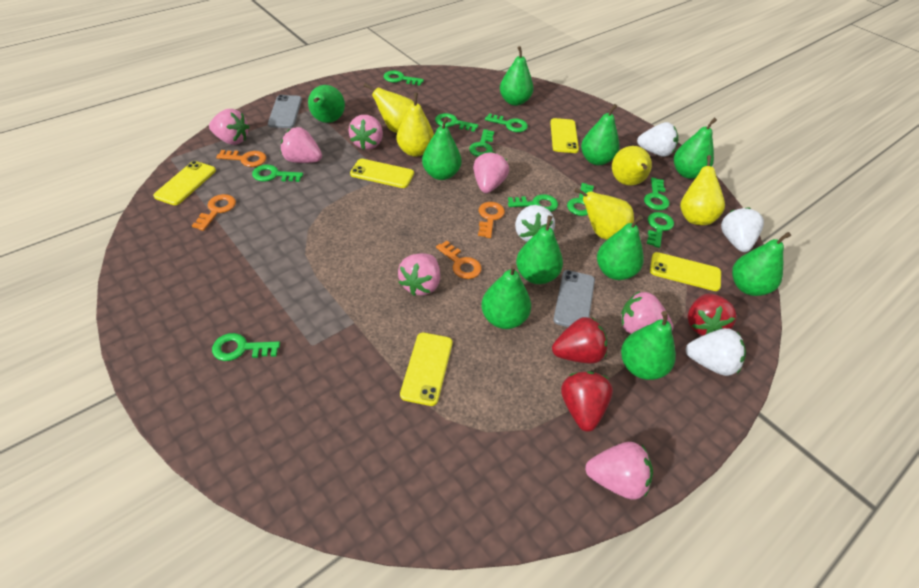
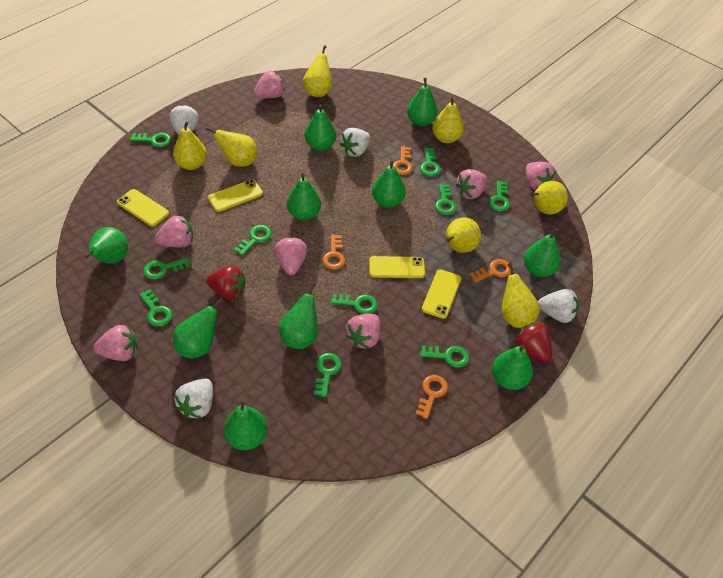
grey phone: [268,95,302,128] [553,270,595,327] = 2 -> none = 0
red strawberry: [552,317,607,364] [561,371,613,432] [687,293,737,336] = 3 -> [206,266,246,300] [514,322,552,362] = 2
yellow pear: [364,83,414,133] [396,92,434,157] [574,188,634,240] [612,146,652,186] [680,155,725,225] = 5 -> [173,121,207,170] [205,127,258,167] [303,45,332,97] [432,97,464,143] [446,217,481,253] [501,263,540,328] [531,181,568,215] = 7
yellow phone: [153,161,216,205] [350,159,414,188] [400,332,453,406] [550,118,579,153] [650,252,721,291] = 5 -> [117,189,169,227] [208,179,263,212] [369,256,425,278] [422,269,461,319] = 4

